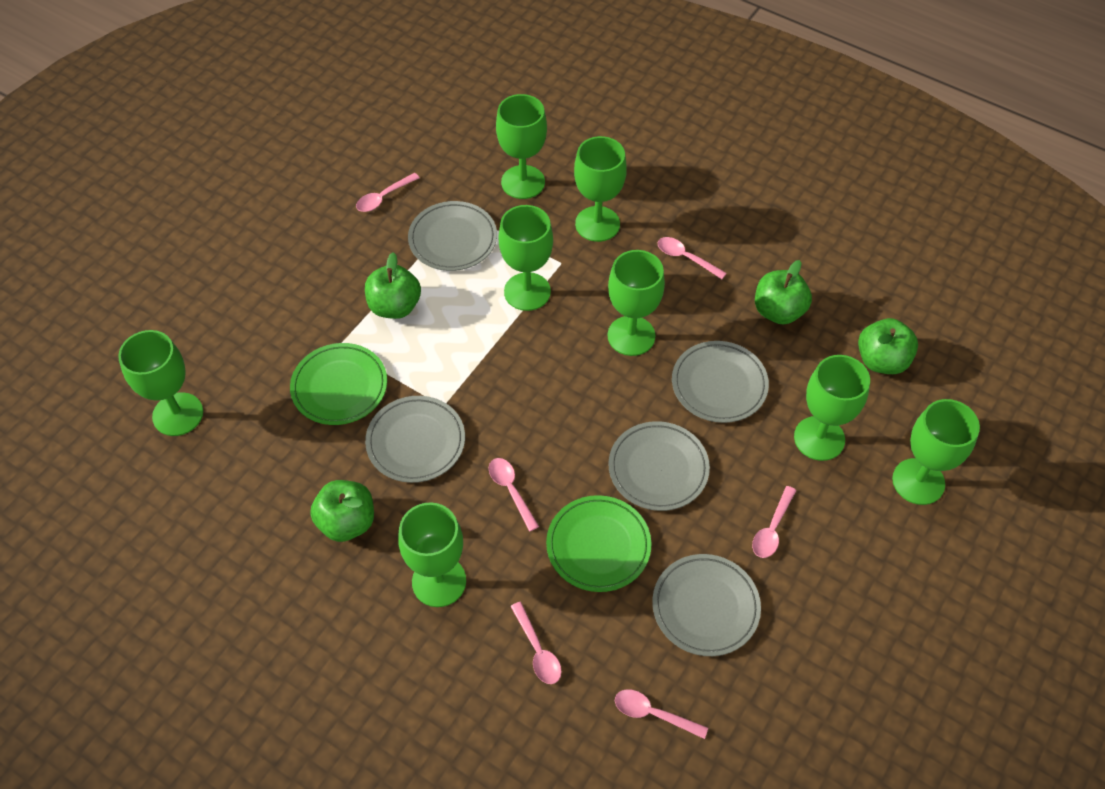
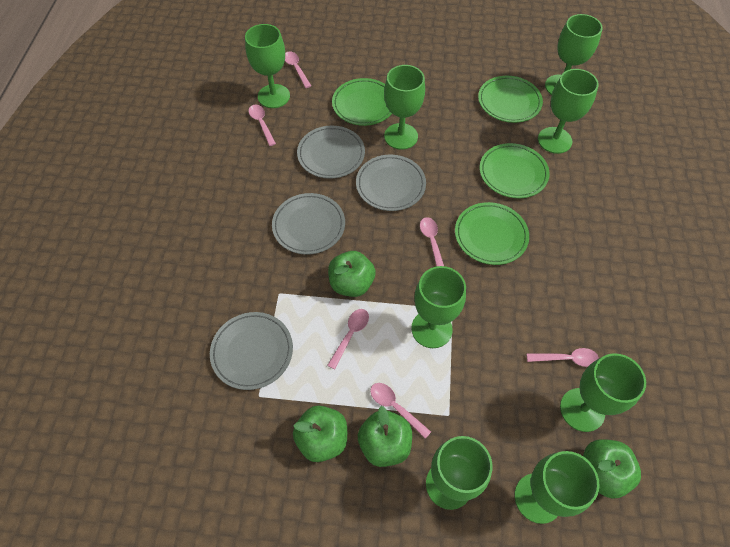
green plate: [290,343,387,425] [546,495,651,592] = 2 -> [332,78,392,126] [455,202,529,265] [478,76,543,123] [479,143,550,198] = 4
grey plate: [365,396,465,483] [408,201,497,271] [608,421,710,511] [652,554,761,656] [672,341,769,423] = 5 -> [210,312,293,390] [272,193,345,255] [297,126,365,179] [356,155,426,211] = 4

